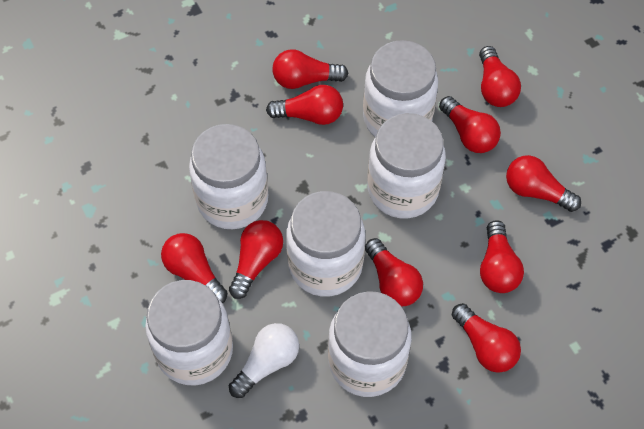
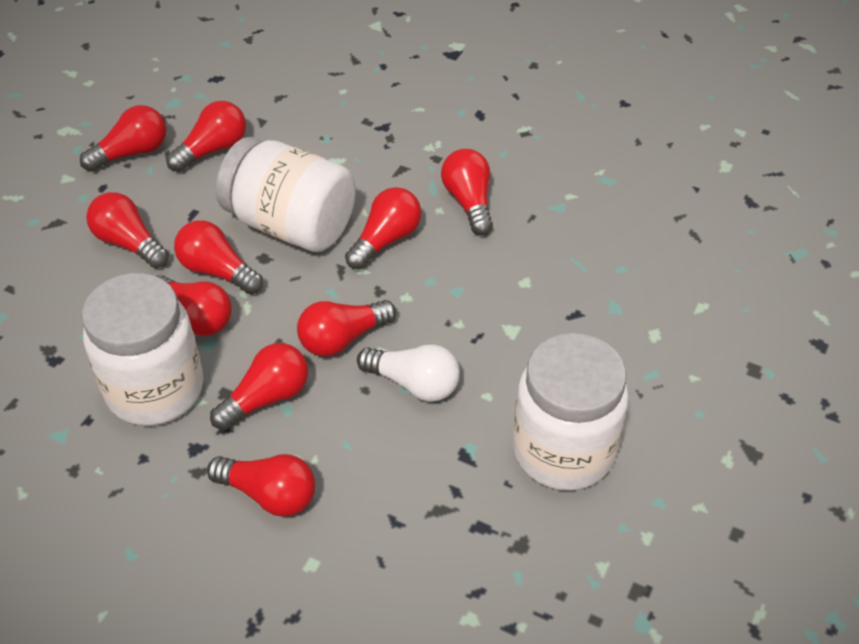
white jar: [145,280,233,385] [189,124,268,229] [286,191,365,297] [328,291,412,397] [363,40,438,137] [368,113,446,218] = 6 -> [82,273,203,426] [216,137,356,252] [513,333,629,491] = 3

